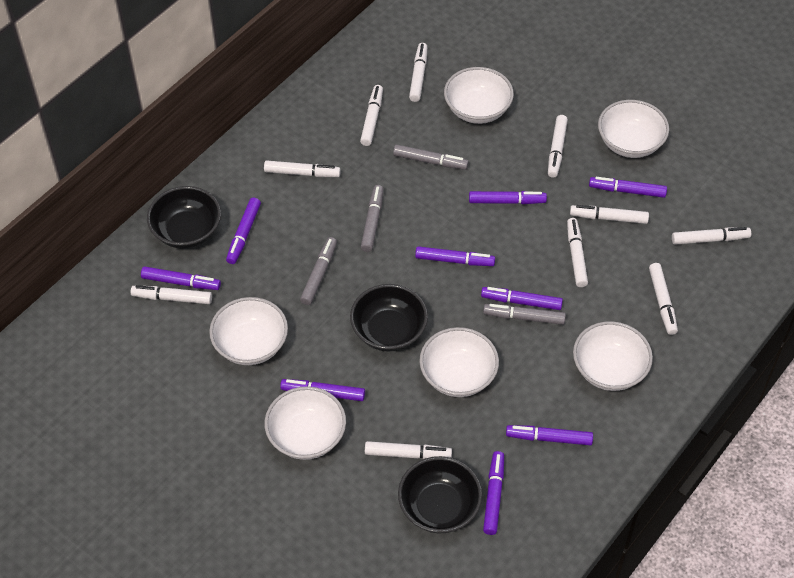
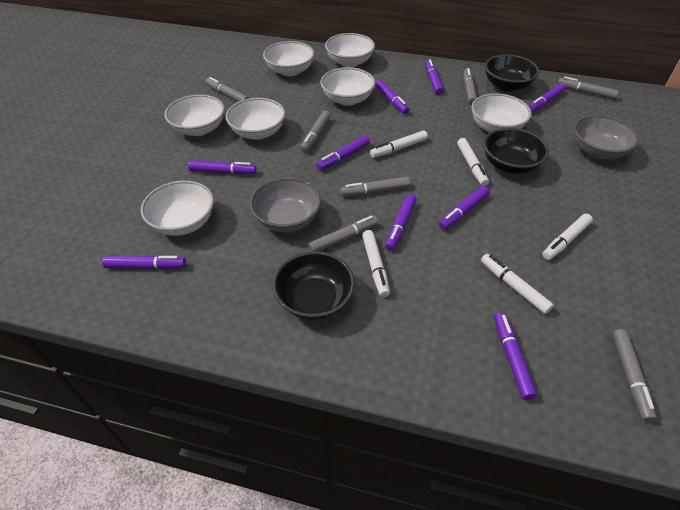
grey bowl: none = 0 -> [250,178,321,232] [573,115,639,159] = 2
grey marker: [300,237,337,305] [361,185,384,252] [393,145,469,170] [483,304,566,325] = 4 -> [206,77,249,102] [301,111,331,152] [308,216,378,251] [340,177,410,197] [463,68,477,105] [557,77,619,99] [612,329,657,422] = 7
white bowl: [209,297,288,365] [264,386,346,460] [419,327,499,397] [444,67,514,124] [573,321,653,391] [598,100,669,158] = 6 -> [141,180,214,236] [164,94,225,136] [226,98,285,140] [263,41,314,76] [320,67,375,106] [325,33,375,67] [471,93,532,133] = 7
white marker: [131,285,212,304] [264,160,341,177] [360,85,383,146] [365,441,452,459] [409,43,427,102] [548,115,568,178] [567,218,588,287] [570,205,649,224] [649,263,678,335] [672,227,751,245] = 10 -> [362,230,390,297] [370,131,428,158] [457,138,489,186] [481,254,554,314] [542,214,593,260] = 5

